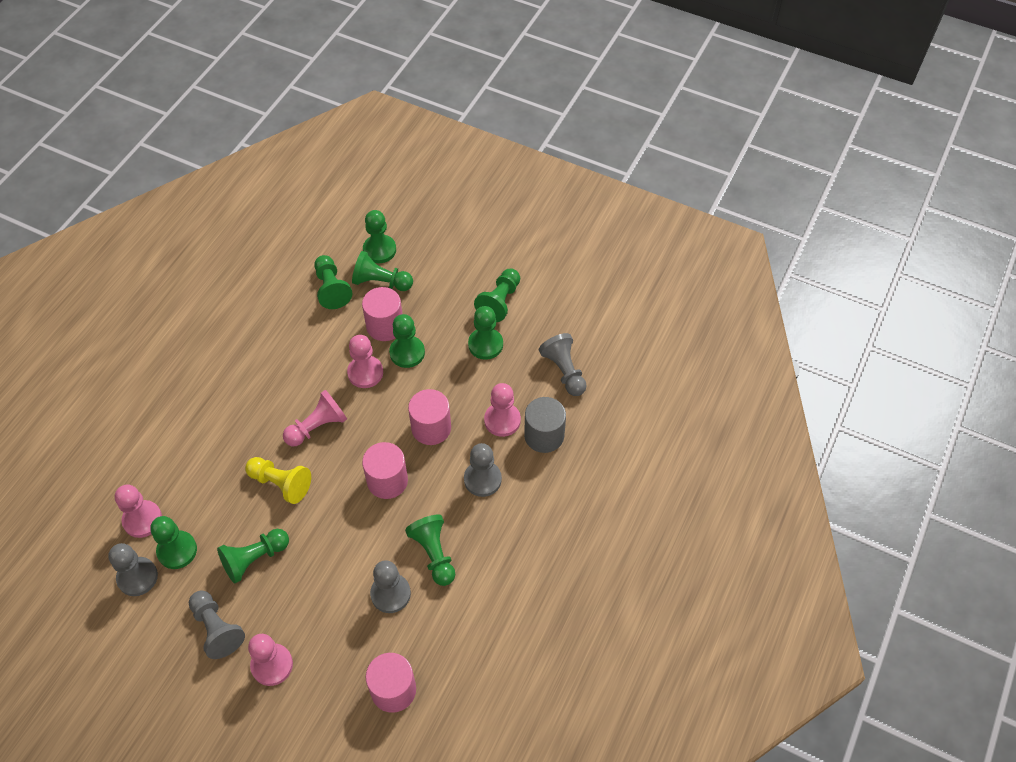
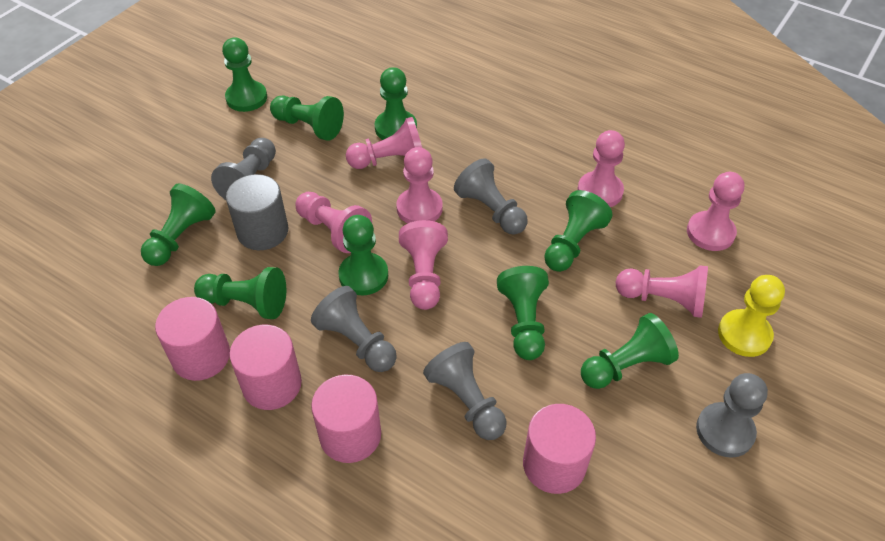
pink pawn: [115,484,162,538] [248,634,293,686] [283,390,347,446] [347,335,383,388] [484,383,521,437] = 5 -> [295,192,372,253] [346,117,422,169] [396,147,443,223] [399,220,448,310] [577,130,625,207] [616,265,708,318] [687,172,744,251] = 7

